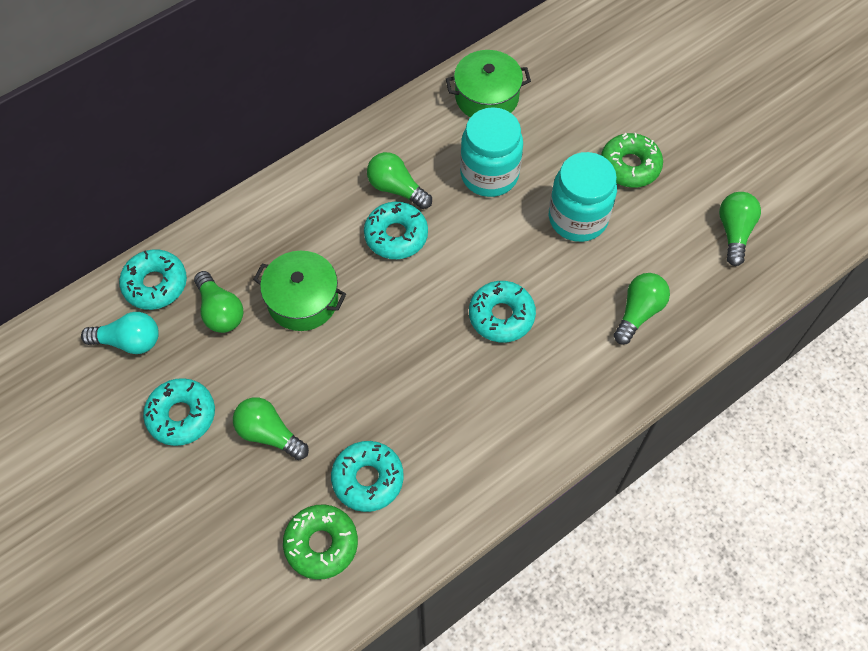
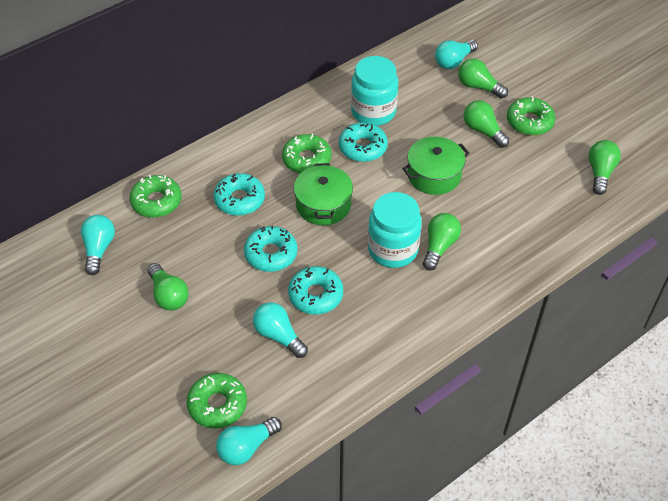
green donut: [283,504,358,580] [601,133,663,187] = 2 -> [130,175,182,218] [187,373,247,429] [282,134,332,174] [507,96,555,135] = 4
turquoise donut: [119,249,187,310] [143,378,215,446] [331,441,404,512] [364,202,428,259] [469,281,536,342] = 5 -> [214,173,265,216] [244,225,298,272] [288,266,343,314] [339,123,388,162] = 4
turquoise light bulb: [81,312,159,354] = 1 -> [81,215,115,275] [216,417,282,465] [253,302,308,358] [435,40,478,69] = 4

